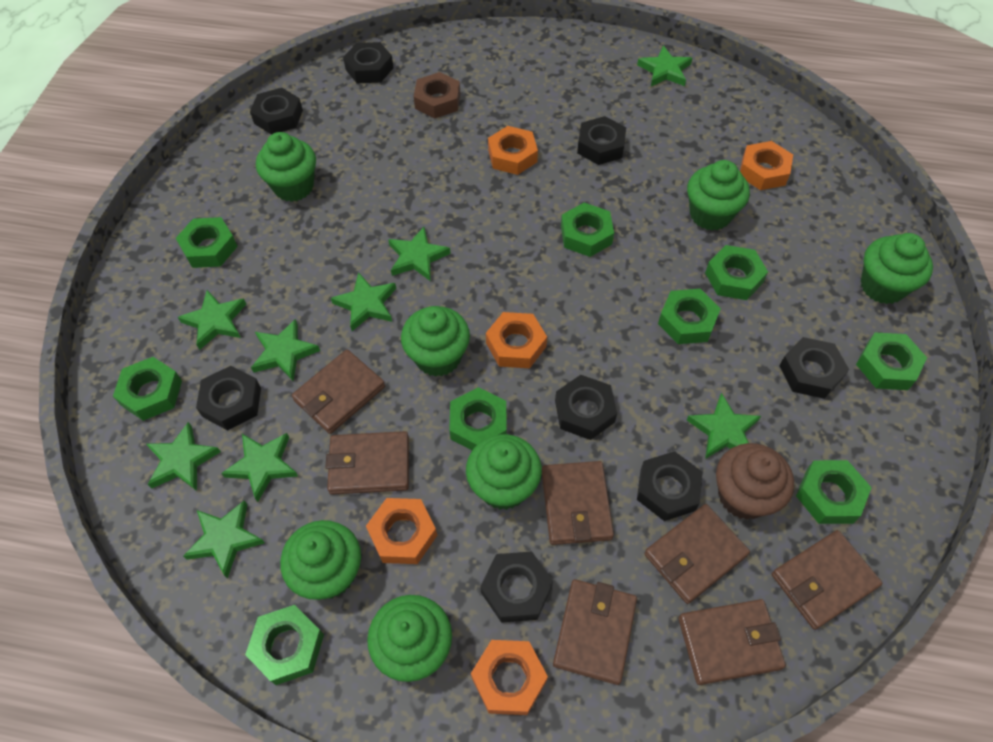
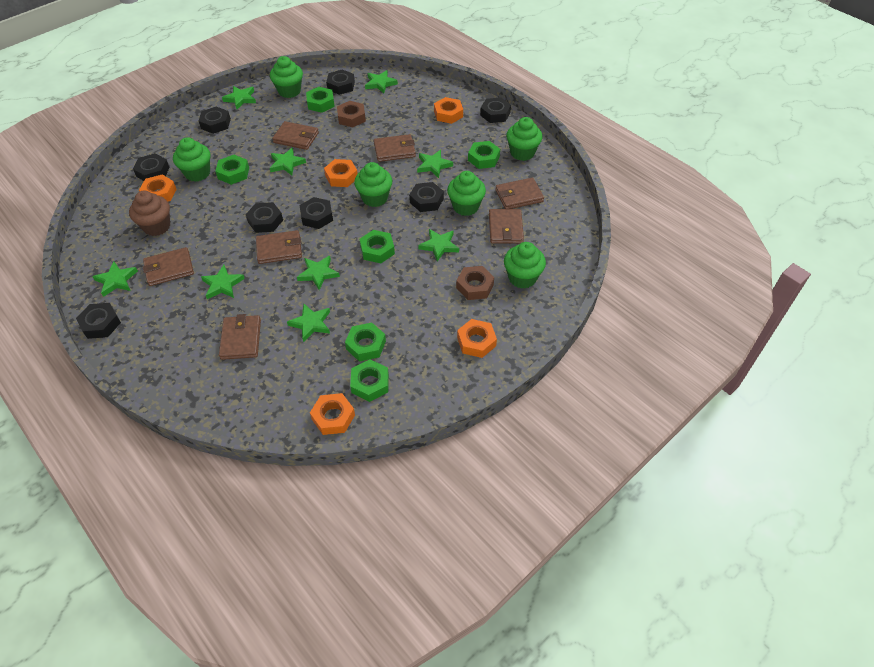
brown nut: [414,72,460,118] = 1 -> [337,101,366,127] [456,266,494,300] = 2
green cupcake: [256,132,316,202] [280,520,361,600] [367,595,452,682] [401,306,470,377] [466,434,542,510] [687,160,750,230] [861,233,933,304] = 7 -> [173,137,211,182] [270,56,303,98] [354,162,392,207] [447,171,486,216] [504,242,546,289] [506,117,542,161] = 6
green nut: [113,357,182,421] [176,217,238,268] [245,605,324,685] [449,387,507,450] [561,203,614,257] [658,289,721,344] [705,245,768,300] [796,460,872,524] [856,332,927,390] = 9 -> [215,155,249,185] [306,87,335,113] [345,323,386,362] [350,359,389,402] [360,230,395,263] [468,141,500,169] = 6

